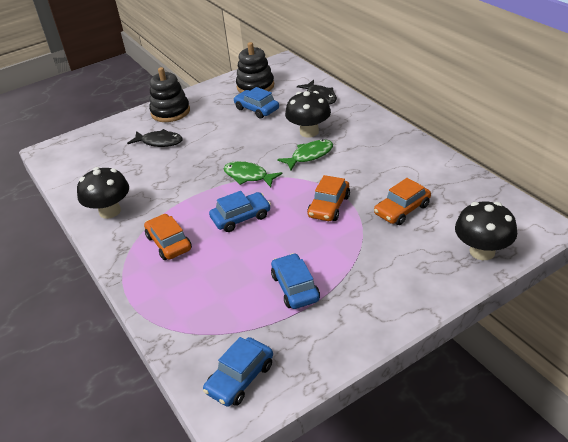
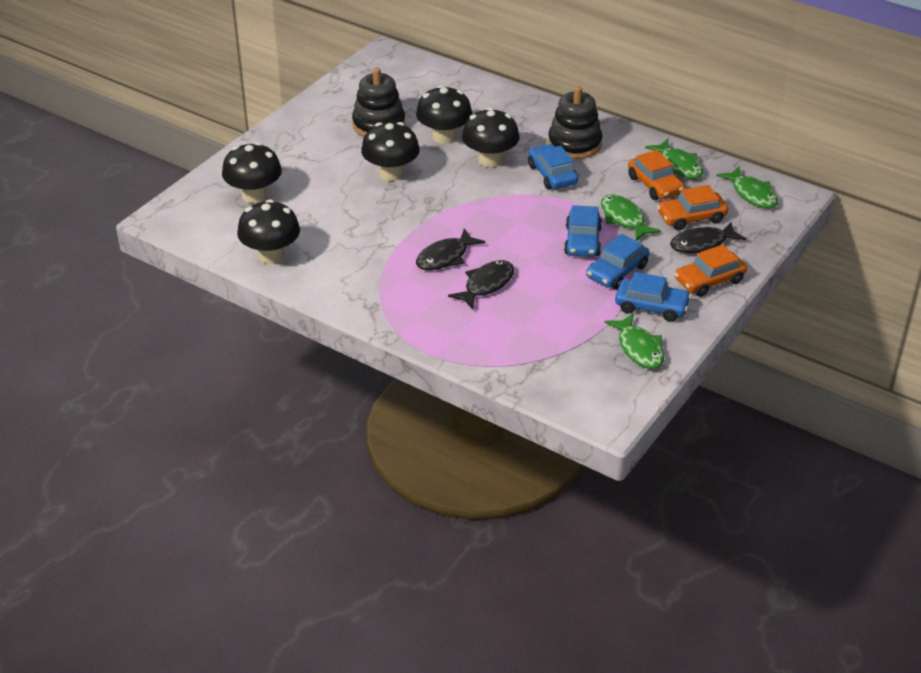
black fish: [127,129,183,147] [297,80,337,104] = 2 -> [416,228,485,270] [448,260,514,309] [670,222,746,253] = 3
black mushroom: [77,167,129,219] [285,91,331,138] [455,201,517,260] = 3 -> [222,142,282,203] [237,199,300,264] [361,122,420,181] [416,85,472,144] [462,107,519,167] = 5
green fish: [223,161,283,187] [277,140,333,171] = 2 -> [601,194,661,241] [604,313,664,369] [645,139,703,179] [716,166,778,209] = 4

